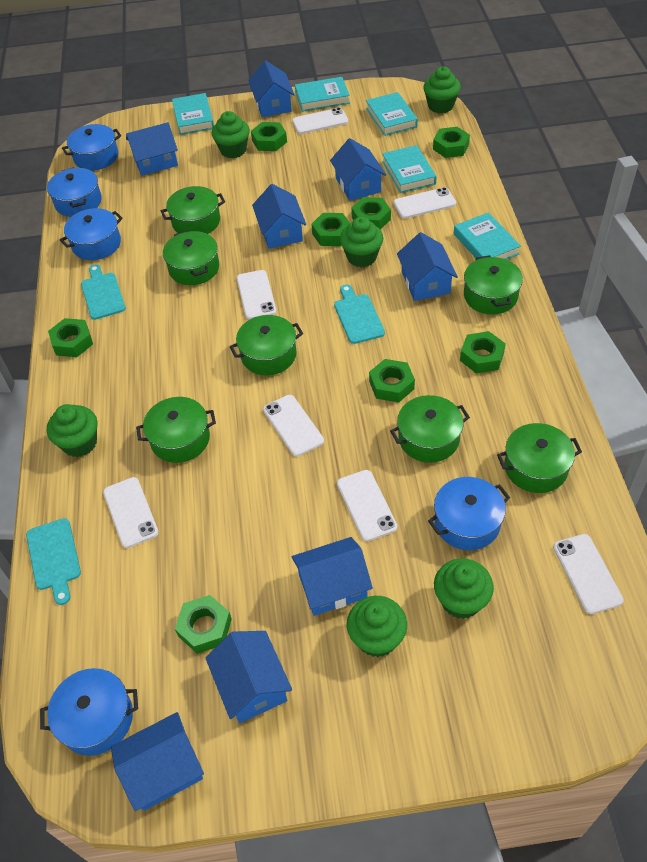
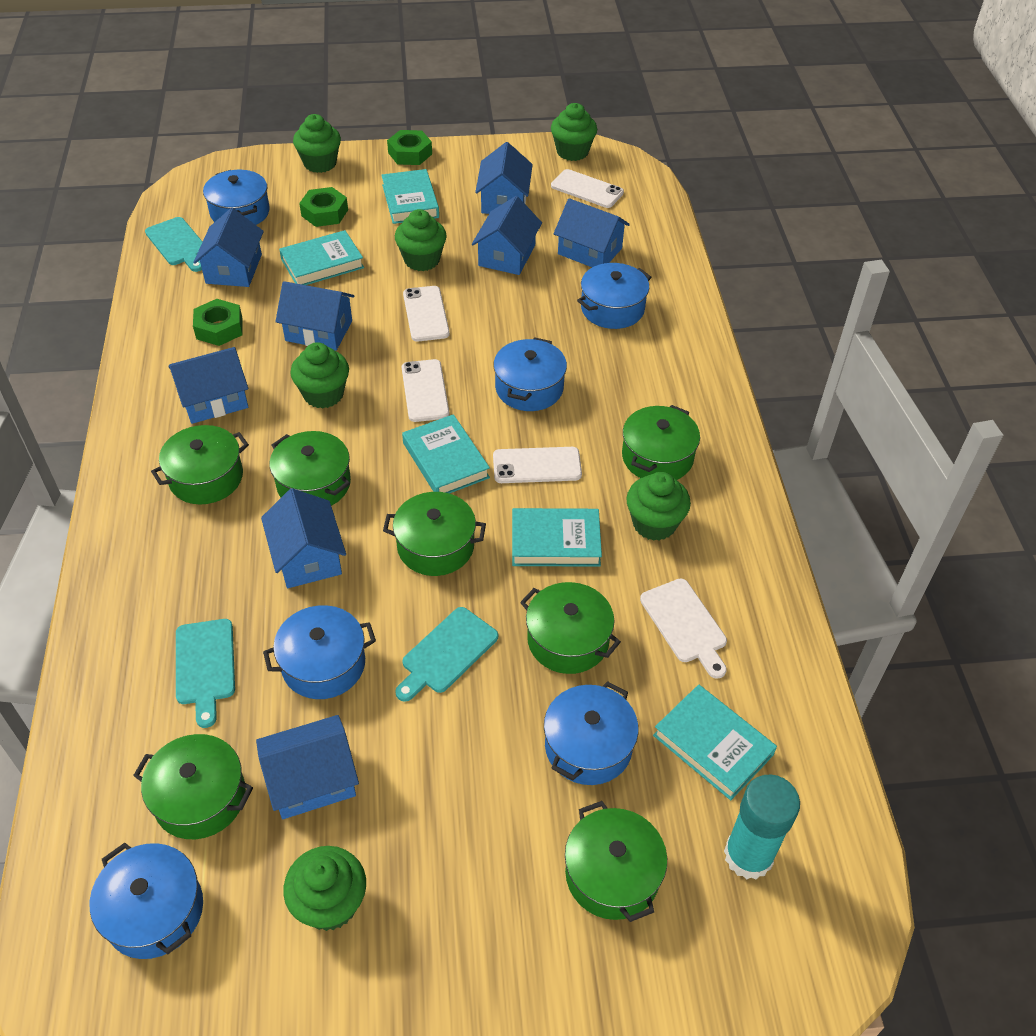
blue pot: [40,668,138,756] [47,167,102,217] [60,208,123,260] [62,124,121,170] [428,477,510,550] = 5 -> [90,843,203,959] [203,170,270,225] [263,605,376,699] [493,337,567,411] [544,681,639,785] [577,263,651,329] = 6
green nut: [48,318,93,357] [175,595,232,654] [251,122,287,151] [311,213,350,246] [351,197,391,229] [369,359,415,402] [433,127,470,158] [460,331,506,374] = 8 -> [193,299,242,346] [299,187,348,227] [387,130,432,165] = 3
turquoise glue stick: none = 0 -> [724,775,800,880] = 1
white cutting board: none = 0 -> [640,578,727,679] = 1
white phone: [103,477,159,548] [237,270,277,320] [263,395,324,456] [292,108,348,134] [337,470,397,541] [393,187,456,219] [553,534,624,614] = 7 -> [402,359,449,422] [403,286,450,342] [493,447,582,483] [551,169,624,208] = 4

